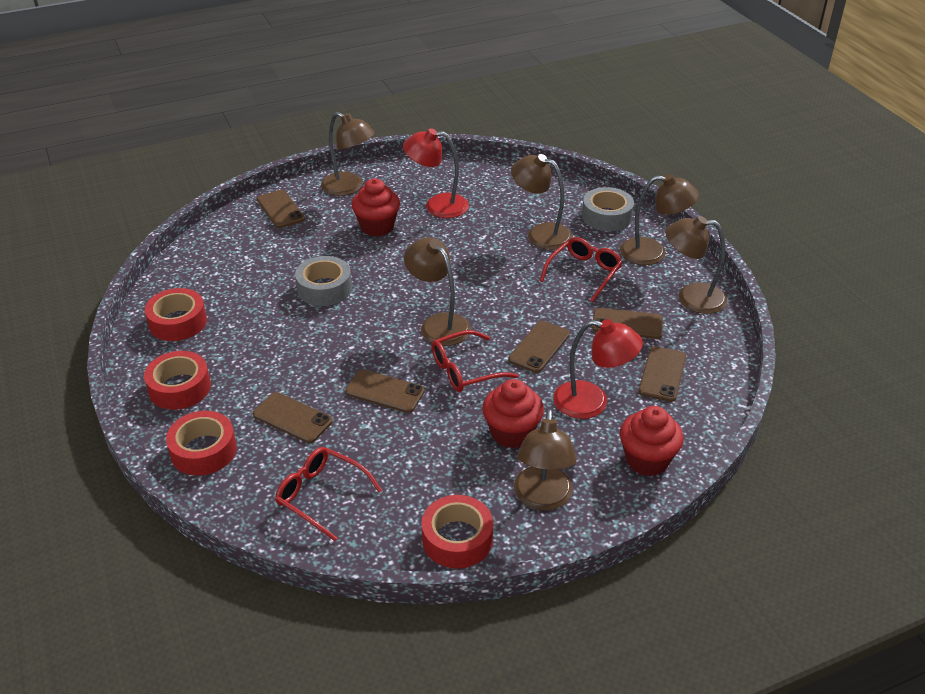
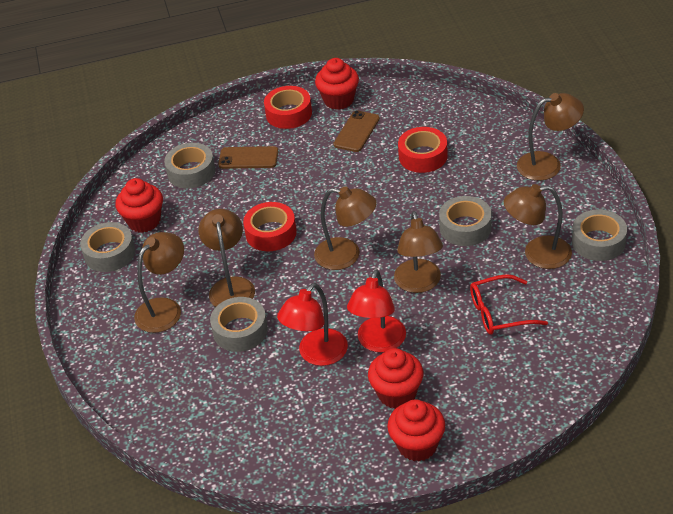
brown phone: [253,392,333,443] [257,190,305,228] [345,369,425,413] [508,321,570,373] [592,308,663,339] [638,346,686,402] = 6 -> [218,146,278,169] [333,110,380,152] = 2
grey tape: [295,256,352,306] [582,187,634,231] = 2 -> [80,222,135,272] [164,143,215,188] [210,297,268,352] [439,196,492,246] [572,210,627,261] = 5
red cupcake: [352,179,400,237] [482,379,544,448] [620,406,683,476] = 3 -> [116,178,163,233] [315,58,359,110] [368,348,423,409] [387,399,445,461] = 4
red glasses: [275,447,382,541] [431,330,519,392] [540,237,623,303] = 3 -> [470,274,548,335] = 1
red tape: [144,351,211,410] [145,288,207,341] [166,411,237,476] [422,495,493,569] = 4 -> [243,202,297,251] [264,86,312,129] [398,127,448,173] = 3

